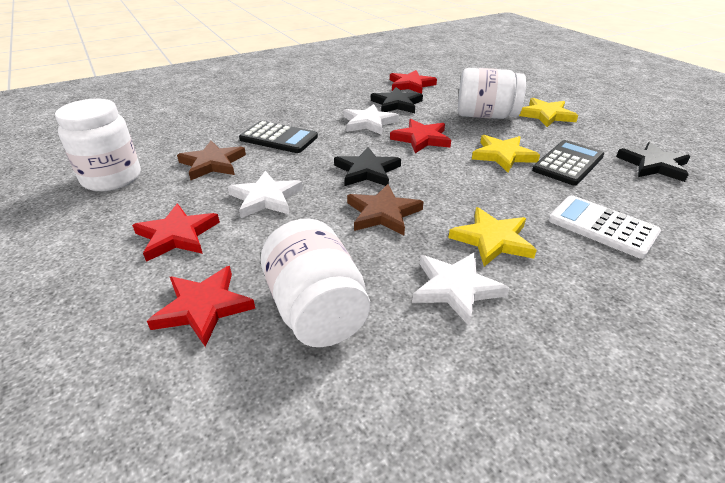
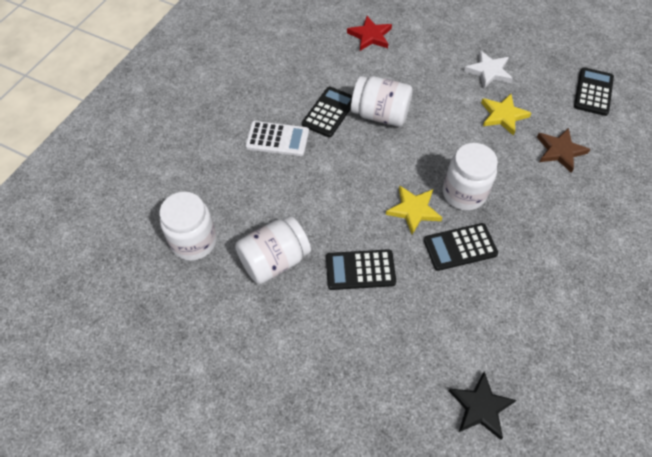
black calculator: [239,121,318,153] [532,140,604,185] = 2 -> [302,86,352,138] [326,249,396,290] [424,223,498,271] [574,67,614,116] = 4
black star: [334,147,401,186] [371,87,423,113] [616,142,690,182] = 3 -> [449,372,517,440] = 1
brown star: [177,141,246,180] [347,184,423,235] = 2 -> [537,128,591,173] = 1
red star: [132,203,220,262] [147,266,255,347] [390,70,437,94] [390,119,451,153] = 4 -> [347,16,392,51] = 1
white jar: [55,99,141,191] [261,219,370,347] [458,68,526,119] = 3 -> [159,192,217,261] [235,216,311,284] [351,76,412,127] [443,143,498,211] = 4
white star: [228,171,303,218] [343,104,399,135] [412,252,509,326] = 3 -> [464,50,513,89] = 1
yellow star: [448,207,537,267] [472,135,540,172] [519,98,578,127] = 3 -> [386,185,442,235] [481,94,531,136] = 2

